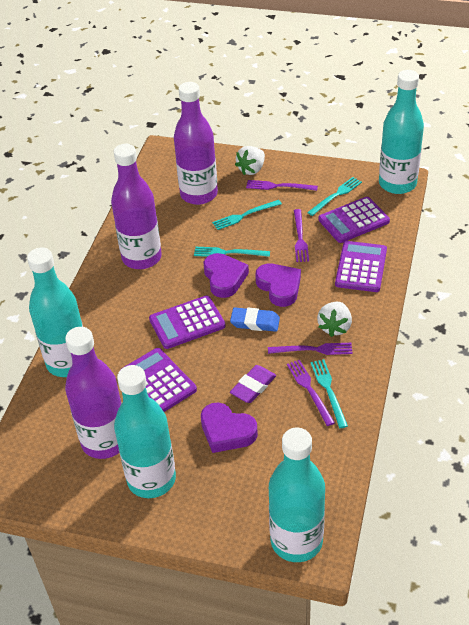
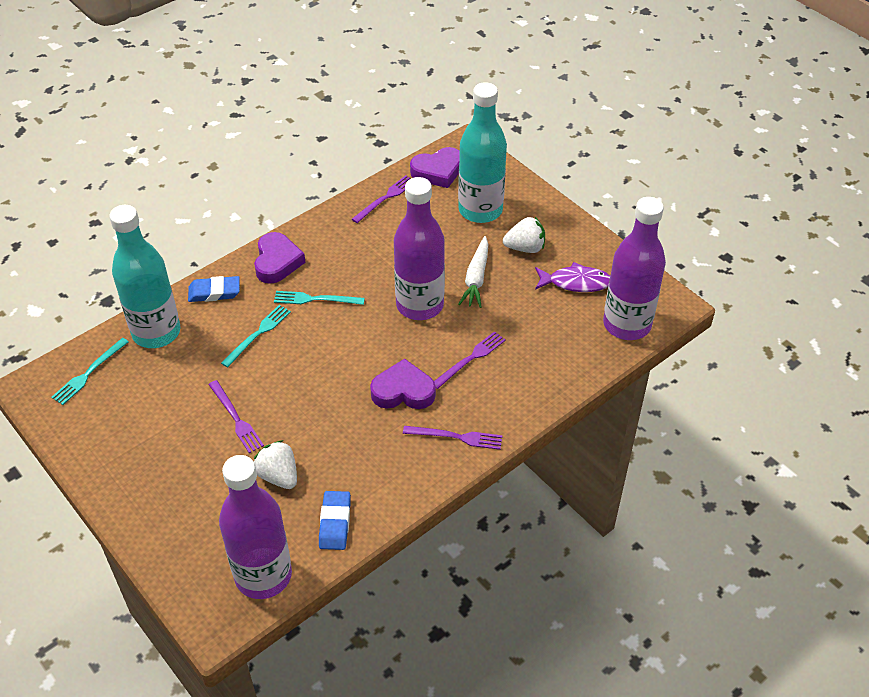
blue eraser: [230,307,280,332] = 1 -> [188,276,240,302] [319,491,351,550] = 2
purple calculator: [121,348,197,412] [149,295,226,349] [318,197,390,243] [335,241,387,292] = 4 -> none = 0
purple eraser: [230,365,276,403] = 1 -> none = 0
purple fish: none = 0 -> [535,262,610,292] = 1
turquoise bottle: [27,247,83,377] [114,365,176,498] [269,428,325,562] [379,70,424,194] = 4 -> [109,205,181,348] [458,82,507,223] = 2
turquoise fork: [194,247,270,257] [212,200,282,230] [307,177,362,216] [311,359,348,428] = 4 -> [51,338,128,405] [221,305,291,367] [274,291,365,305] = 3
white carrot: none = 0 -> [458,236,488,308] = 1

